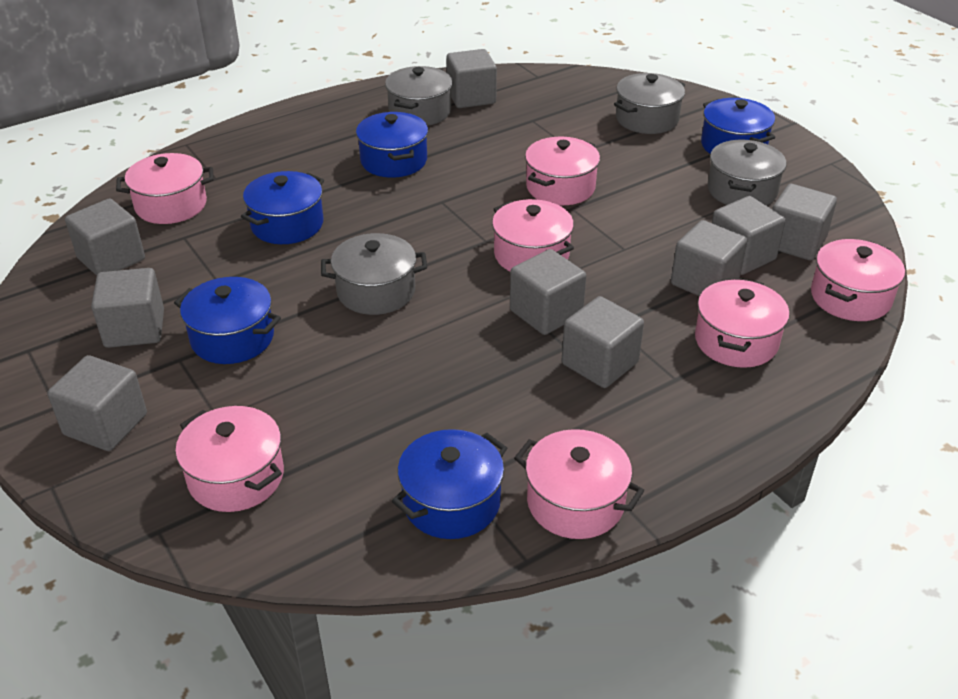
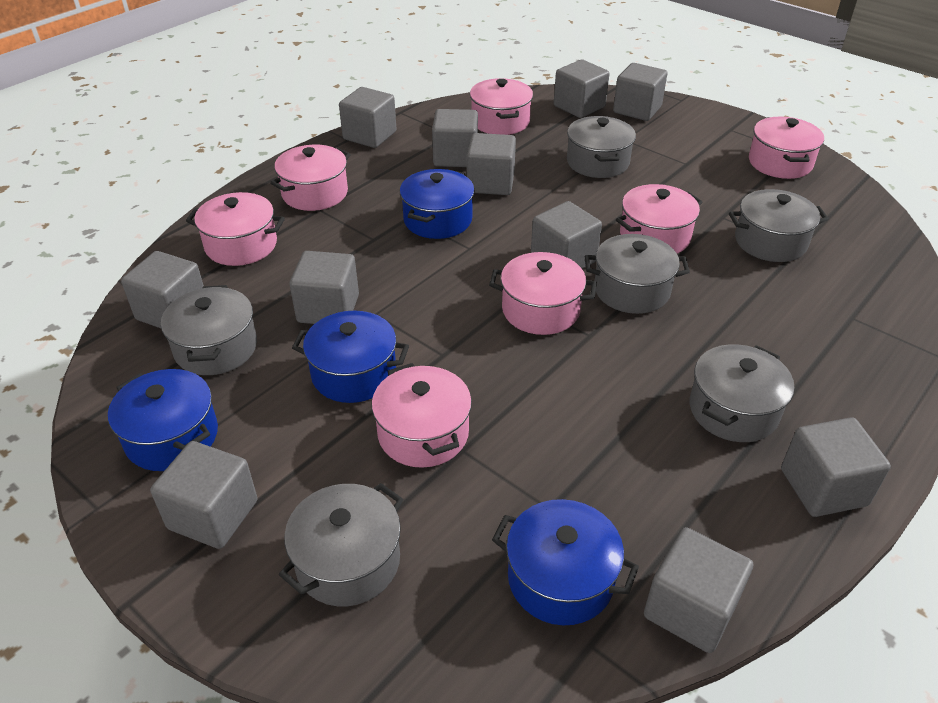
blue pot: [174,277,281,364] [241,171,324,244] [356,112,428,178] [392,429,507,539] [701,98,775,154] = 5 -> [108,369,218,471] [292,311,409,403] [400,169,475,239] [492,499,639,625] = 4
grey cube: [47,355,147,451] [65,199,145,276] [91,268,164,348] [446,49,497,108] [510,249,586,335] [562,296,644,388] [671,220,747,296] [712,196,785,275] [772,184,837,261] = 9 -> [121,251,204,328] [150,441,257,549] [289,251,359,324] [339,87,396,148] [432,109,478,167] [467,133,516,195] [531,201,602,269] [554,59,610,118] [613,63,668,121] [644,527,753,653] [781,417,891,517] = 11
grey pot: [321,233,427,315] [385,66,453,126] [614,73,685,134] [707,139,786,206] = 4 -> [161,285,257,375] [279,483,403,606] [567,116,636,178] [585,234,690,314] [690,344,794,442] [729,189,829,262] = 6

